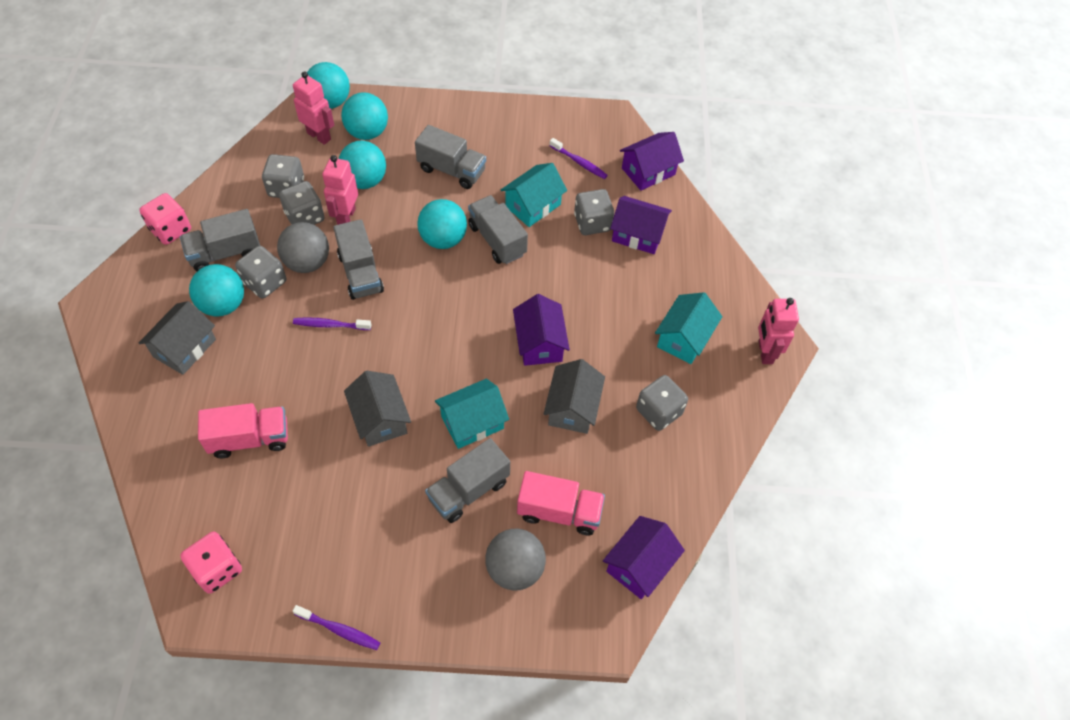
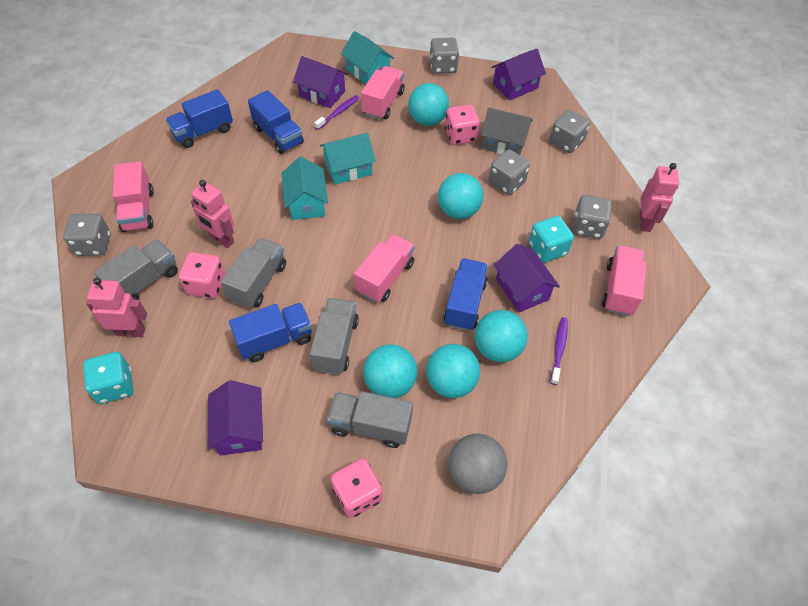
blue truck: none = 0 -> [166,89,233,148] [229,303,312,362] [248,90,304,154] [443,258,488,331] = 4
grey ball: [277,222,329,273] [485,529,546,591] = 2 -> [448,434,507,494] = 1
grey house: [139,301,216,375] [344,371,411,447] [544,359,605,434] = 3 -> [481,108,533,155] = 1
grey truck: [180,209,260,271] [333,219,384,300] [415,125,486,189] [425,438,510,523] [468,195,528,264] = 5 -> [94,239,178,300] [221,238,286,308] [310,298,359,375] [327,391,413,448] = 4
pink dice: [139,193,191,245] [180,532,242,594] = 2 -> [179,252,225,298] [331,458,383,518] [445,105,480,145] = 3
pink truck: [198,403,288,458] [517,471,605,535] = 2 -> [113,161,154,232] [354,234,415,302] [361,66,405,120] [602,245,647,316] = 4
purple toothbrush: [292,605,381,650] [293,317,371,330] [549,138,608,179] = 3 -> [314,95,359,130] [550,317,568,385] = 2
turquoise dice: none = 0 -> [83,352,134,404] [529,216,574,263] = 2

